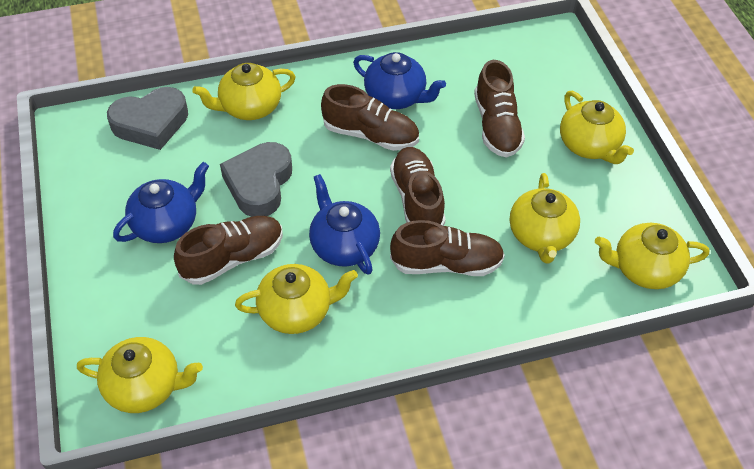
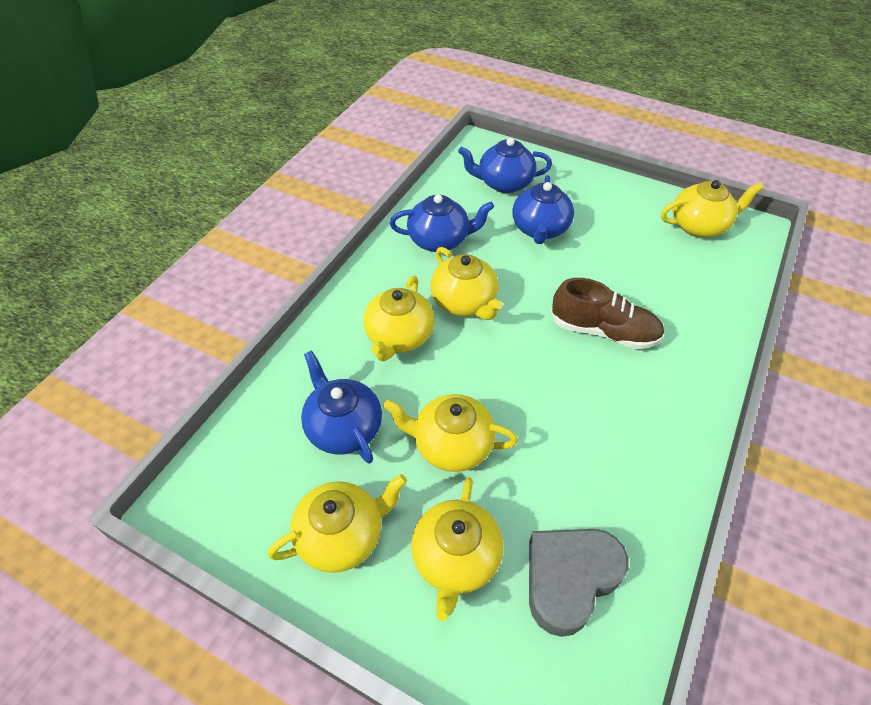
blue teapot: [113,162,209,243] [309,174,380,275] [353,52,446,109] = 3 -> [301,350,382,464] [390,194,494,252] [458,138,552,193] [513,175,574,244] = 4
brown shoe: [174,216,283,285] [321,84,419,151] [390,147,446,226] [390,220,505,276] [474,60,525,158] = 5 -> [551,278,664,349] = 1
grey heart: [107,87,188,150] [220,142,292,217] = 2 -> [529,529,629,637] = 1

